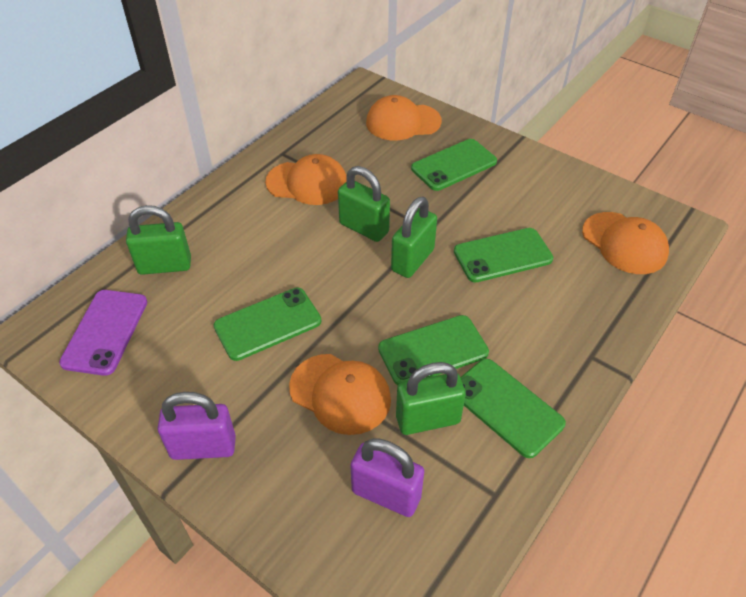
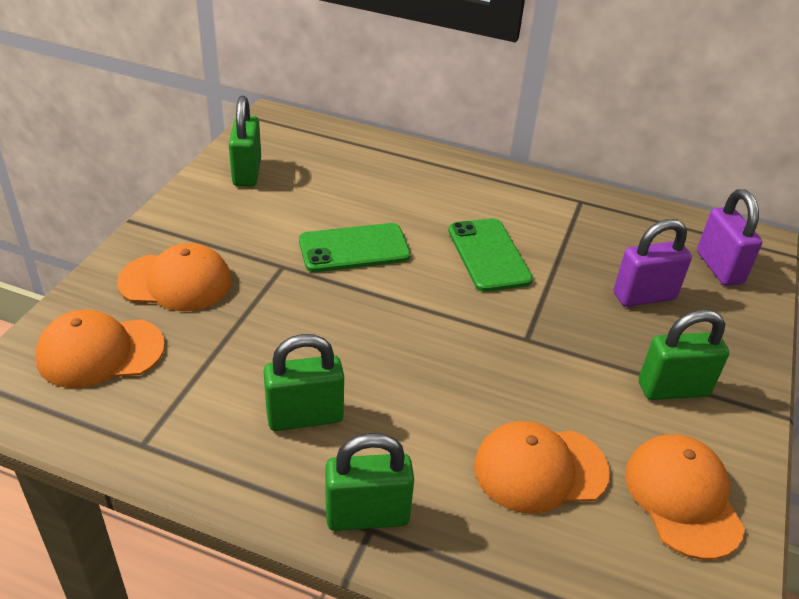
green phone: [214,288,321,361] [378,315,489,385] [411,139,497,191] [454,228,553,282] [460,359,566,458] = 5 -> [299,223,411,272] [448,218,533,292] = 2
purple phone: [59,290,147,376] = 1 -> none = 0

